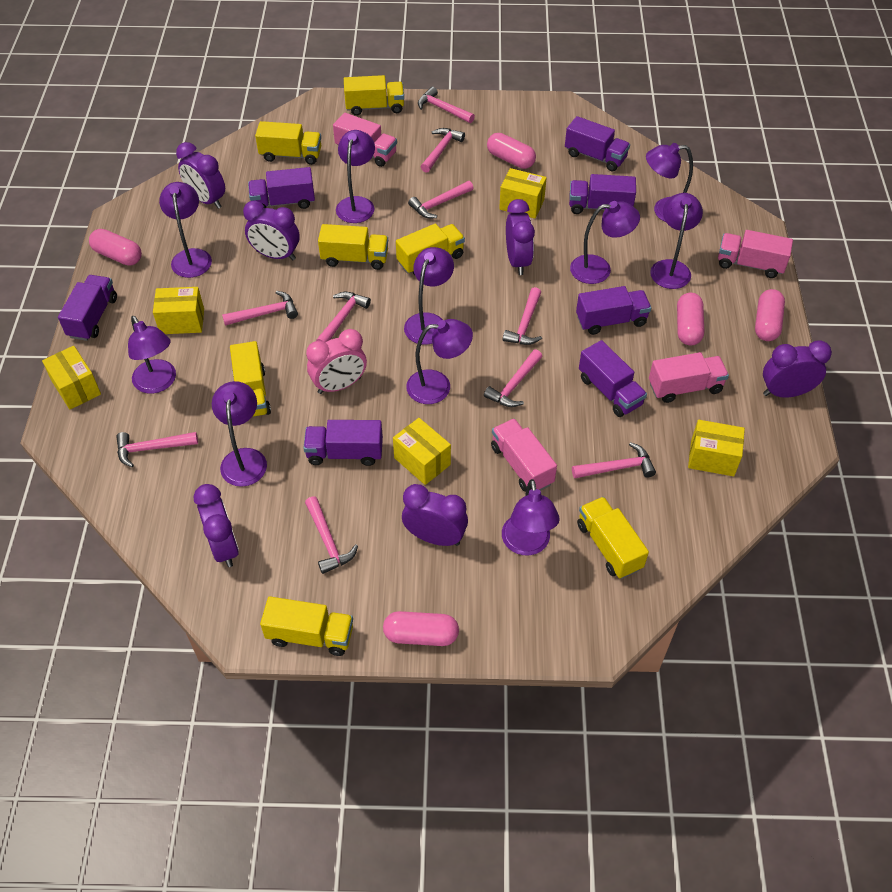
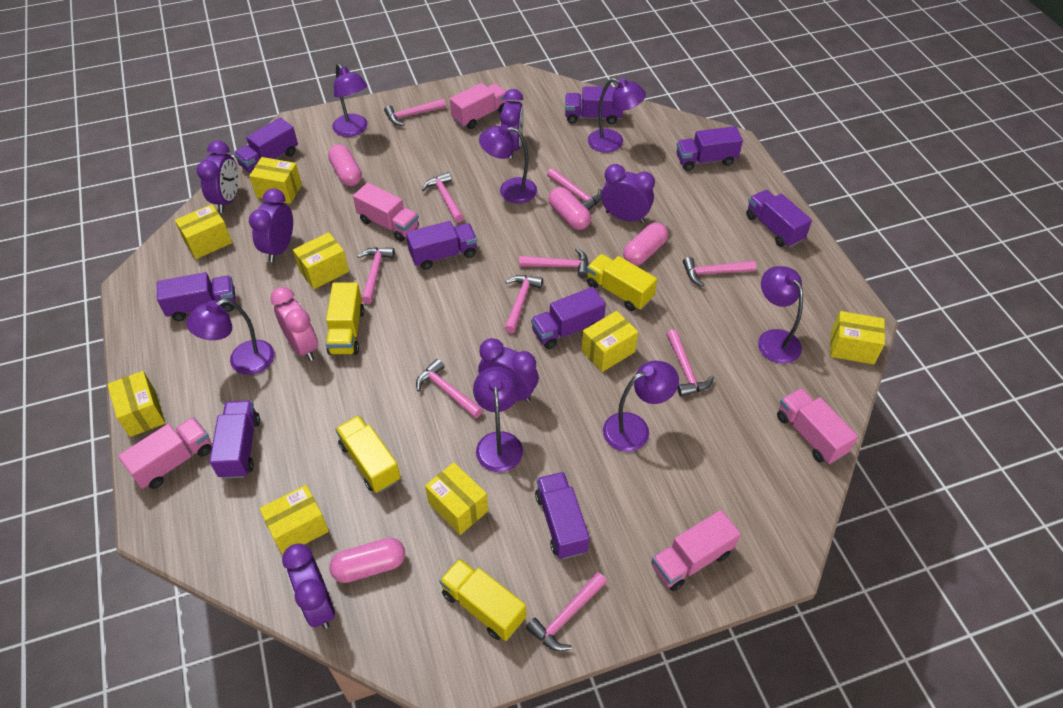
pink capsule: [89,229,142,266] [383,611,459,646] [487,133,536,169] [677,293,704,346] [755,289,785,341] = 5 -> [328,144,362,186] [329,538,405,583] [548,187,591,230] [623,222,668,266] = 4
pink truck: [333,113,397,167] [491,418,557,492] [649,352,729,403] [718,230,793,278] = 4 -> [118,417,212,489] [353,183,419,242] [450,83,507,129] [652,510,741,591] [777,388,858,464] = 5
purple lamp: [128,316,176,394] [159,182,212,278] [212,381,267,487] [336,130,375,223] [404,247,454,345] [406,319,473,404] [502,479,560,555] [570,201,640,284] [646,143,693,222] [650,193,703,289] = 10 -> [186,299,274,375] [332,63,368,137] [473,367,523,472] [479,124,537,203] [588,78,646,153] [603,361,679,452] [758,266,803,364] = 7
purple truck: [58,275,117,341] [248,167,315,209] [303,420,383,466] [565,116,630,171] [569,174,636,214] [576,286,651,335] [579,340,647,417] = 7 -> [157,272,236,321] [209,401,260,479] [234,118,298,173] [406,221,477,270] [531,287,606,349] [535,472,590,559] [565,86,623,124] [676,126,743,171] [746,190,812,248] = 9
yellow box: [42,346,101,410] [153,287,204,334] [393,418,451,485] [499,168,547,219] [688,420,745,476] = 5 -> [107,371,165,437] [175,204,232,259] [249,157,302,204] [259,485,329,555] [293,232,349,289] [425,462,488,535] [581,311,638,372] [830,311,885,364] = 8
yellow truck: [230,341,271,417] [255,121,321,165] [260,596,353,656] [318,224,388,270] [344,75,404,116] [396,224,465,275] [577,497,649,579] = 7 -> [326,282,364,355] [336,415,401,493] [439,558,526,641] [587,254,657,311] = 4

